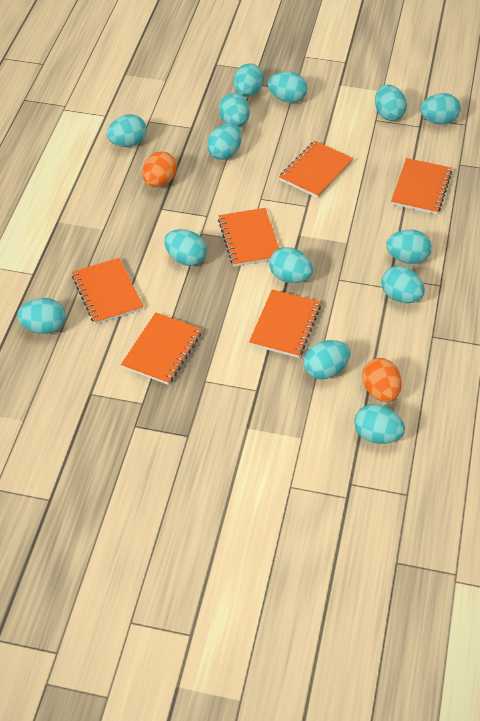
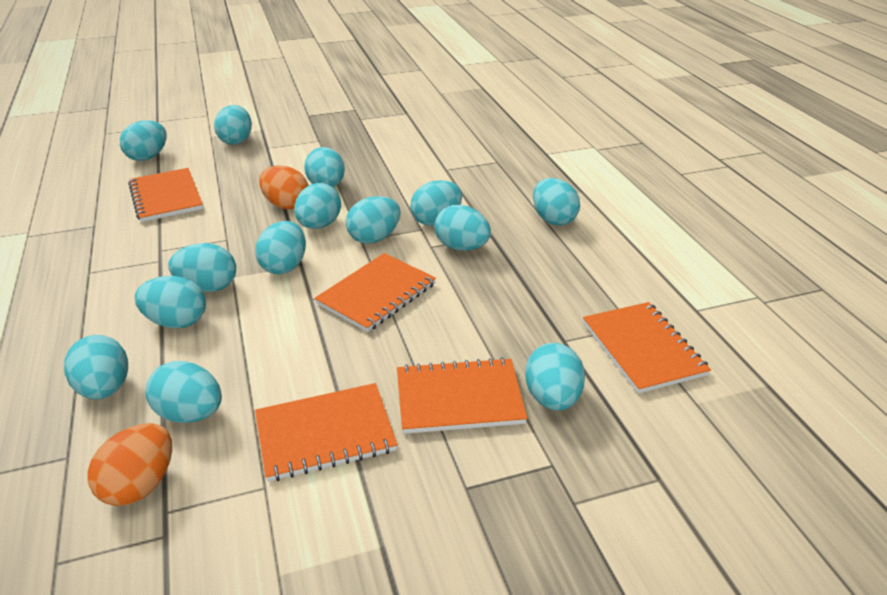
orange notebook: [72,258,144,325] [121,312,202,385] [218,208,280,267] [249,289,321,358] [279,141,354,198] [391,158,452,214] = 6 -> [128,168,203,222] [255,383,397,482] [314,253,436,332] [397,357,527,434] [583,302,711,394] = 5

